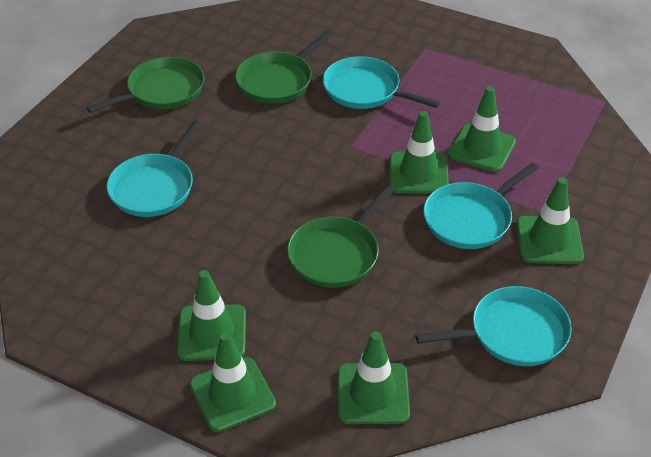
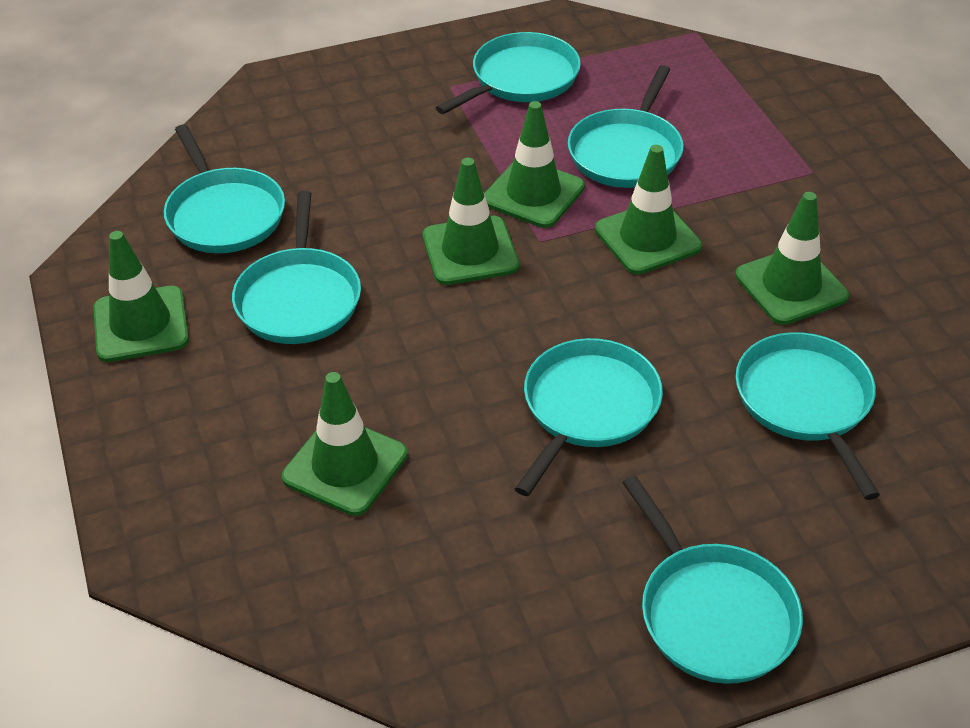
green pan: [86,57,204,113] [235,31,333,103] [287,186,394,288] = 3 -> none = 0
turquoise pan: [107,120,201,217] [323,56,440,109] [415,286,572,366] [423,163,538,249] = 4 -> [164,124,285,253] [232,191,361,344] [436,32,581,114] [515,338,663,496] [568,65,683,188] [622,476,803,684] [735,332,880,500] = 7

